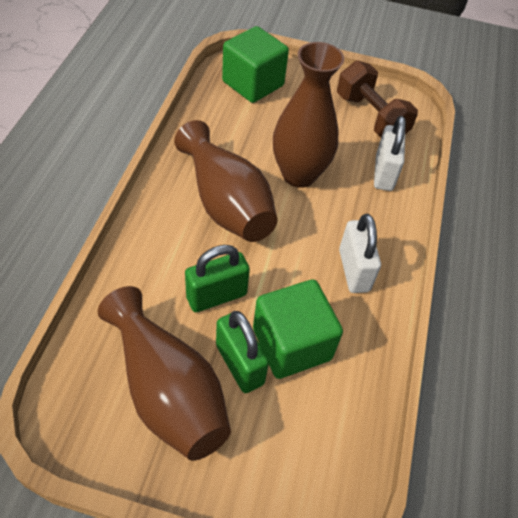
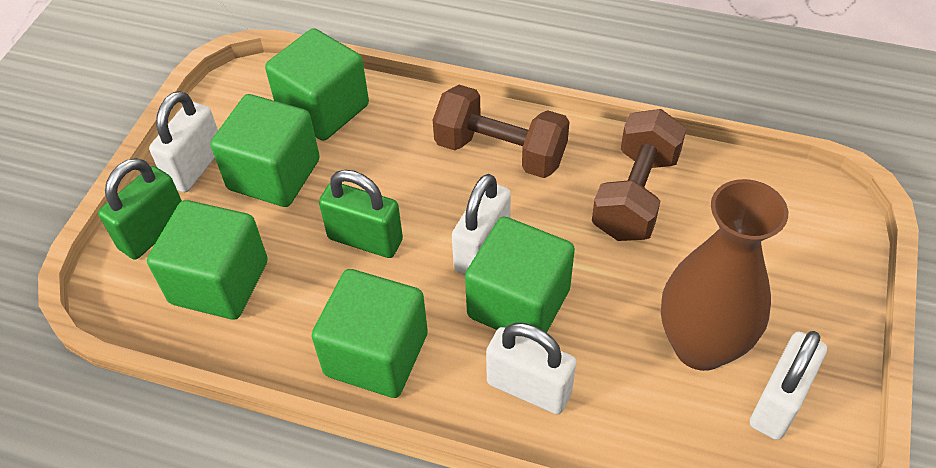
brown dumbbell: [337,61,418,137] = 1 -> [433,85,569,178] [592,109,686,241] = 2
brown vase: [98,286,231,461] [174,120,278,242] [273,42,344,188] = 3 -> [661,179,788,371] = 1
green cube: [222,26,289,103] [253,280,343,379] = 2 -> [147,200,268,320] [211,94,320,207] [265,28,369,141] [311,269,428,398] [465,217,575,333] = 5
white padlock: [339,214,381,293] [374,116,406,191] = 2 -> [149,91,218,192] [452,174,511,275] [486,323,576,414] [750,331,827,440] = 4

